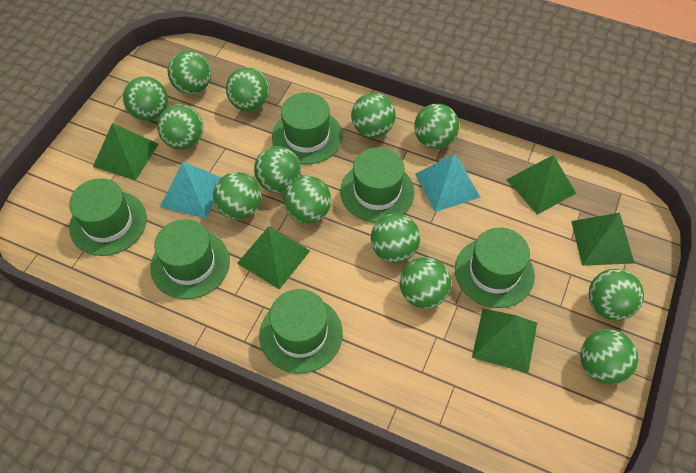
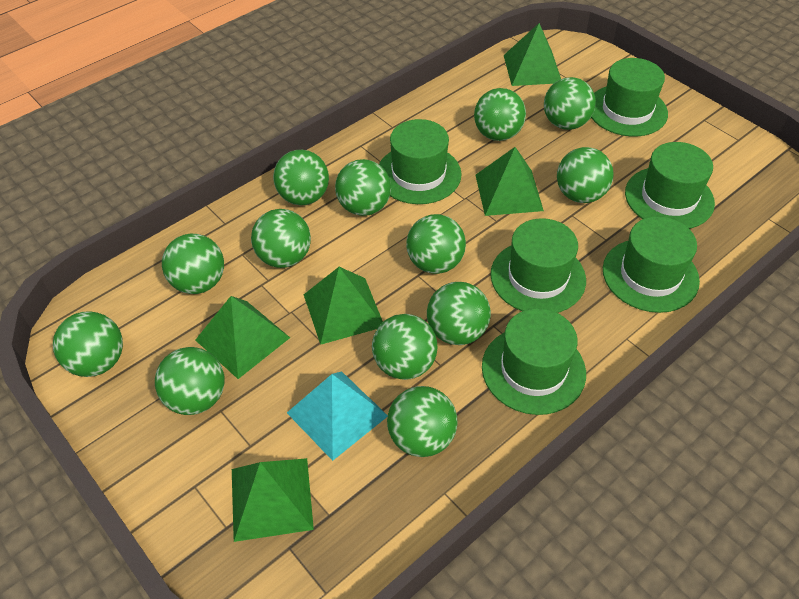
turquoise pyramid: [160,162,221,219] [415,154,481,212] = 2 -> [287,371,388,461] = 1

